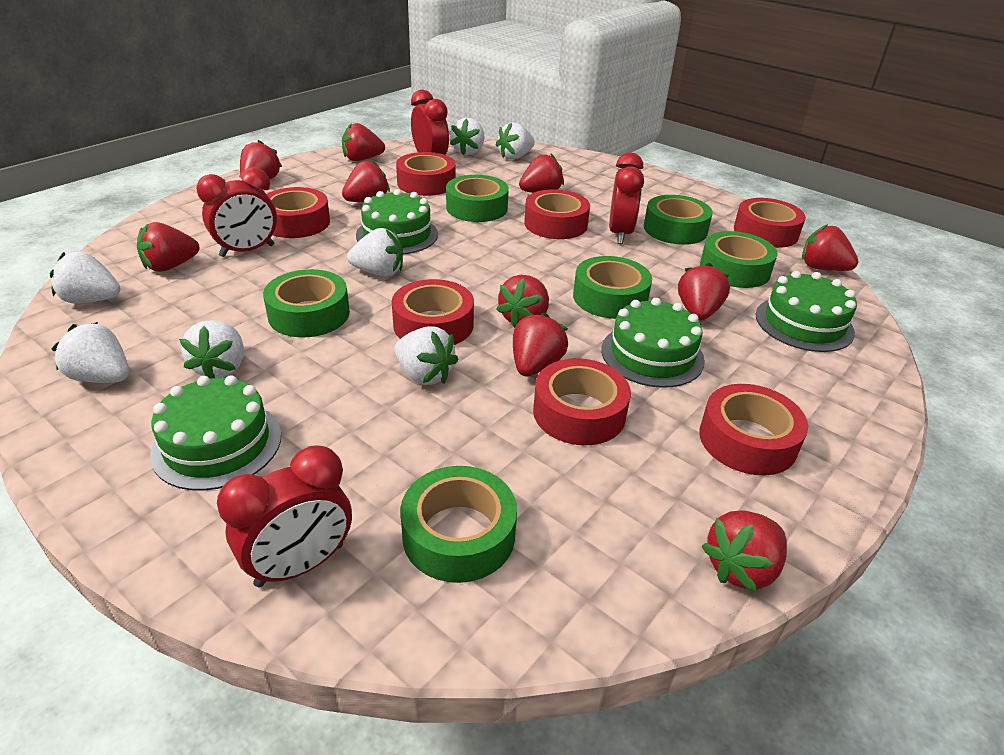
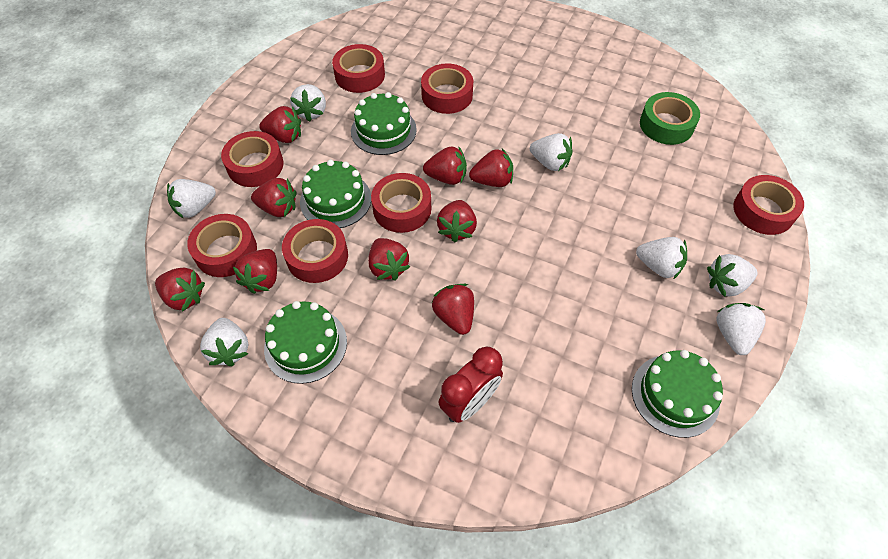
green tape: [263,269,350,337] [400,466,517,583] [446,175,509,222] [573,256,652,319] [644,195,713,245] [700,231,778,288] = 6 -> [640,92,700,145] = 1
red clock: [196,167,277,257] [217,446,352,587] [411,90,449,155] [609,152,644,244] = 4 -> [439,346,503,423] = 1
red strawberry: [137,222,199,272] [240,140,282,181] [342,123,385,161] [342,160,390,202] [496,275,549,328] [513,312,568,376] [519,154,564,193] [678,263,730,320] [702,510,787,593] [802,224,858,271] = 10 -> [155,268,205,312] [233,249,277,294] [251,178,296,217] [259,106,301,143] [368,238,410,281] [423,147,467,185] [431,284,474,335] [437,200,477,243] [469,149,513,187] = 9

